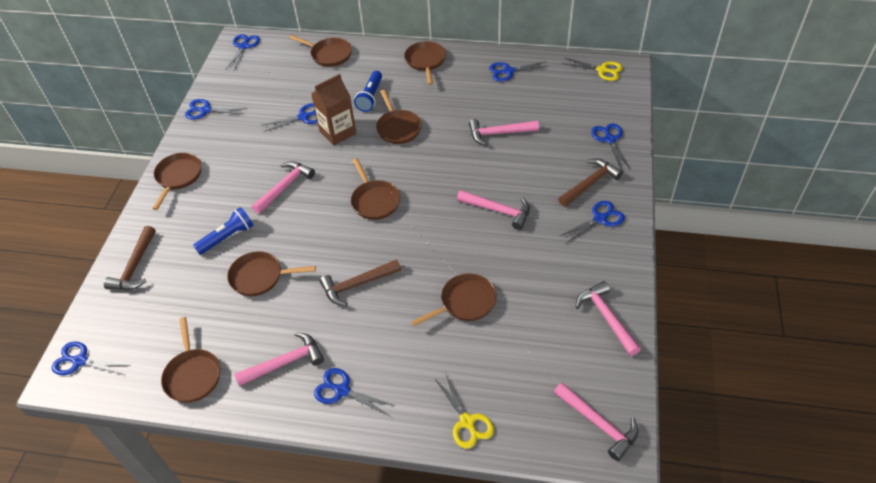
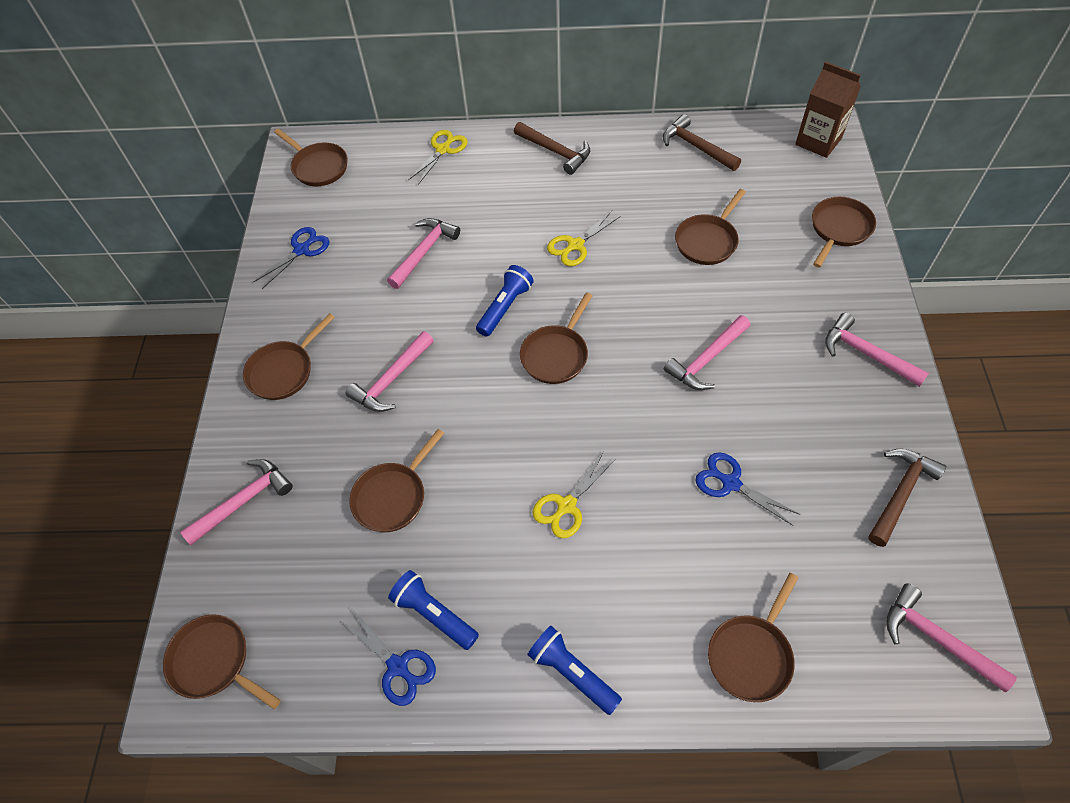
blue flashlight: [193,207,253,255] [354,71,382,112] = 2 -> [388,570,479,650] [476,265,534,337] [527,626,622,715] = 3
blue scissors: [52,341,129,375] [185,99,247,120] [226,34,260,70] [263,103,318,132] [314,368,395,416] [489,61,549,82] [560,201,625,243] [591,123,630,169] = 8 -> [254,227,329,289] [342,609,436,706] [696,452,800,526] = 3
yellow scissors: [435,373,494,449] [562,57,623,81] = 2 -> [408,130,468,185] [533,452,616,539] [547,211,621,266] = 3

